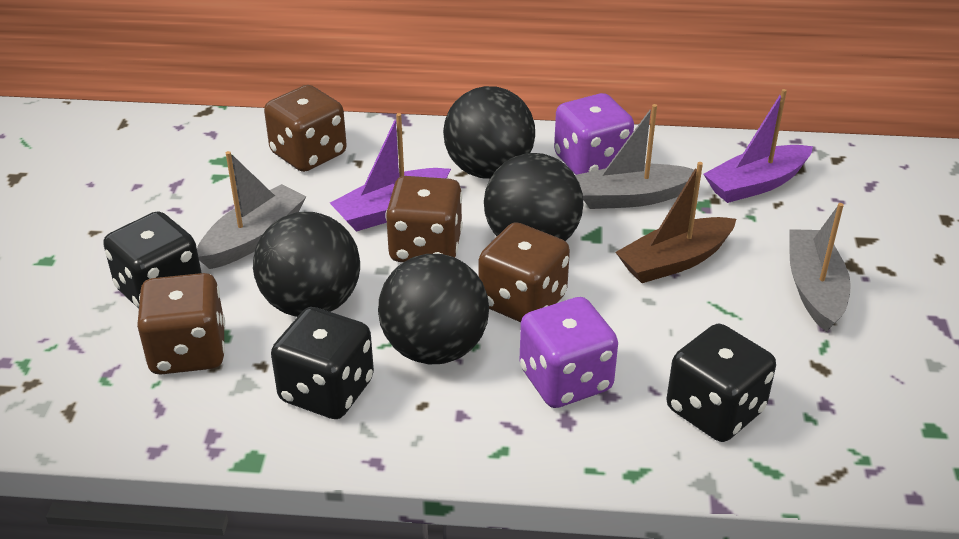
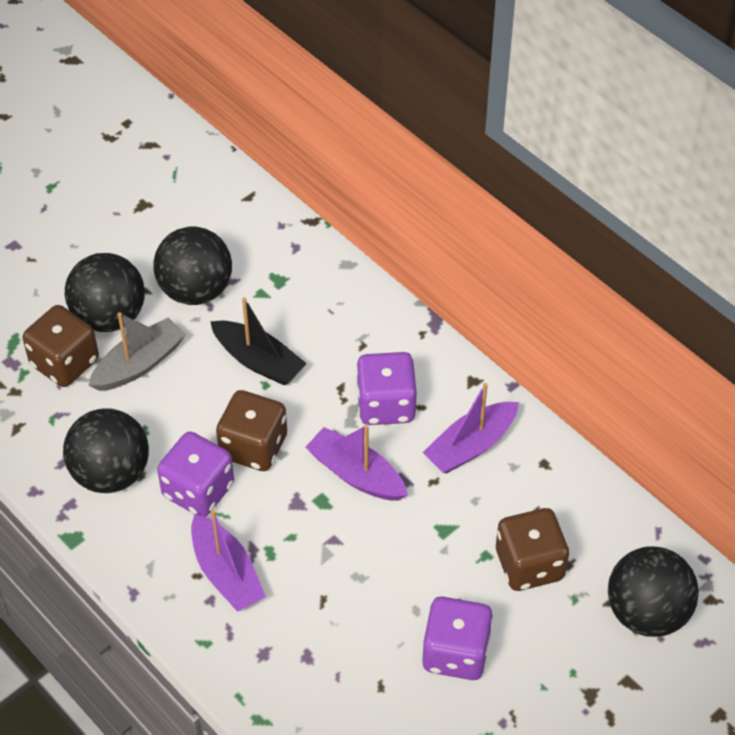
black boat: none = 0 -> [210,297,307,386] = 1
black dice: [103,211,202,309] [271,307,374,419] [667,324,776,442] = 3 -> none = 0
brown boat: [615,162,736,283] = 1 -> none = 0
brown dice: [137,273,225,375] [264,85,347,172] [385,176,463,262] [479,222,570,322] = 4 -> [22,305,99,387] [216,390,287,471] [496,508,569,591] = 3
grey boat: [197,151,306,269] [575,104,694,209] [789,203,851,332] = 3 -> [89,312,186,391] = 1
purple boat: [330,113,451,232] [703,89,813,203] = 2 -> [191,510,266,612] [305,425,408,501] [423,383,519,474] = 3
purple dice: [520,297,618,408] [554,93,634,175] = 2 -> [157,432,234,517] [356,352,417,425] [422,597,493,680] = 3

